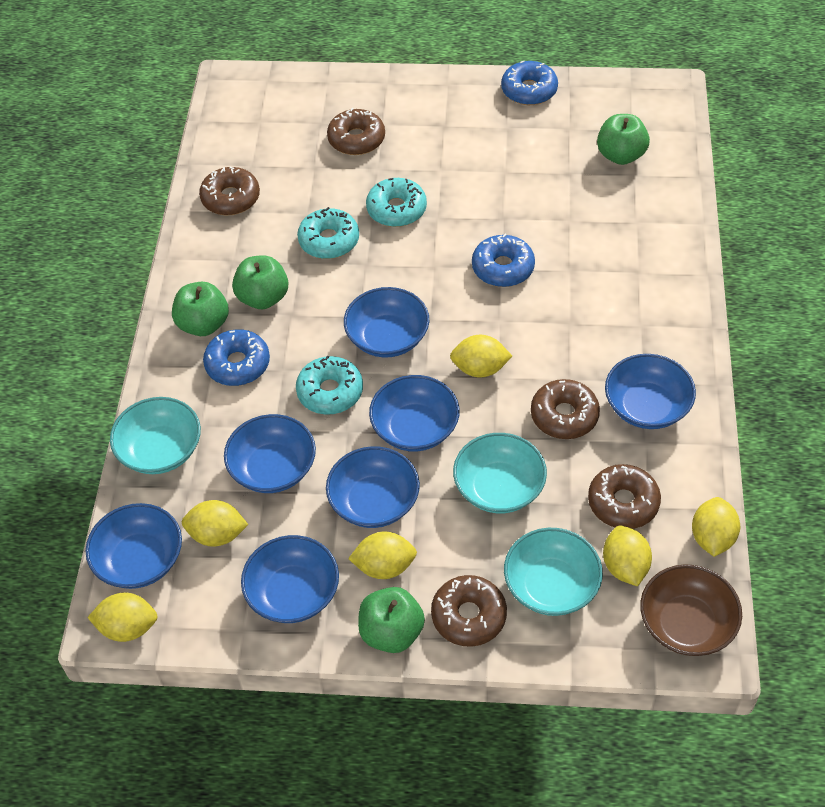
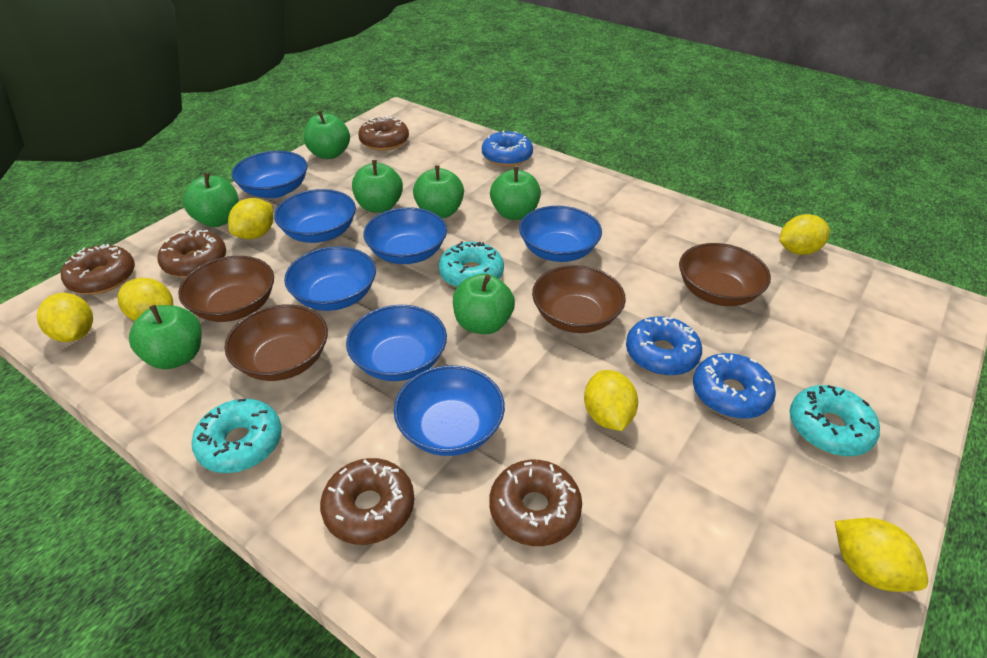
brown bowl: [640,564,742,656] = 1 -> [178,256,274,322] [224,304,328,381] [532,265,626,333] [679,243,771,306] = 4
green apple: [172,282,229,336] [232,255,288,309] [358,587,425,653] [597,114,650,165] = 4 -> [129,305,202,369] [183,173,239,227] [304,111,350,159] [352,160,403,213] [413,165,464,218] [453,274,515,334] [490,167,541,220] = 7
turquoise bowl: [110,397,201,474] [453,433,547,513] [504,528,603,616] = 3 -> none = 0

